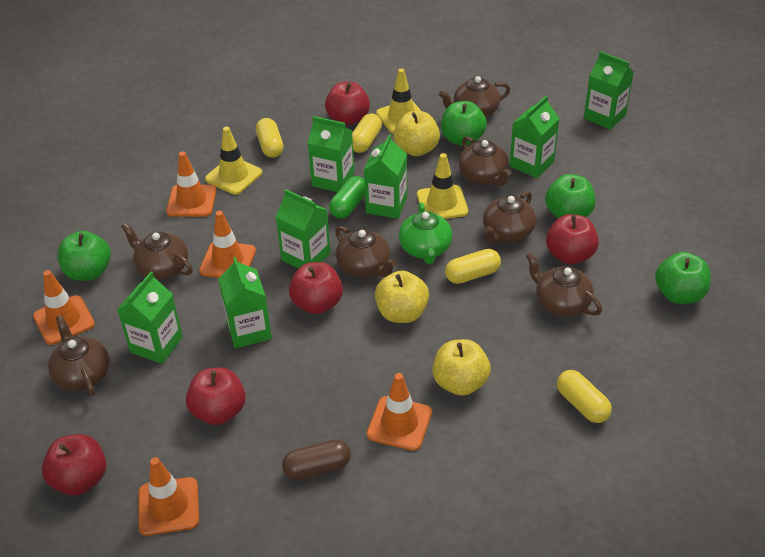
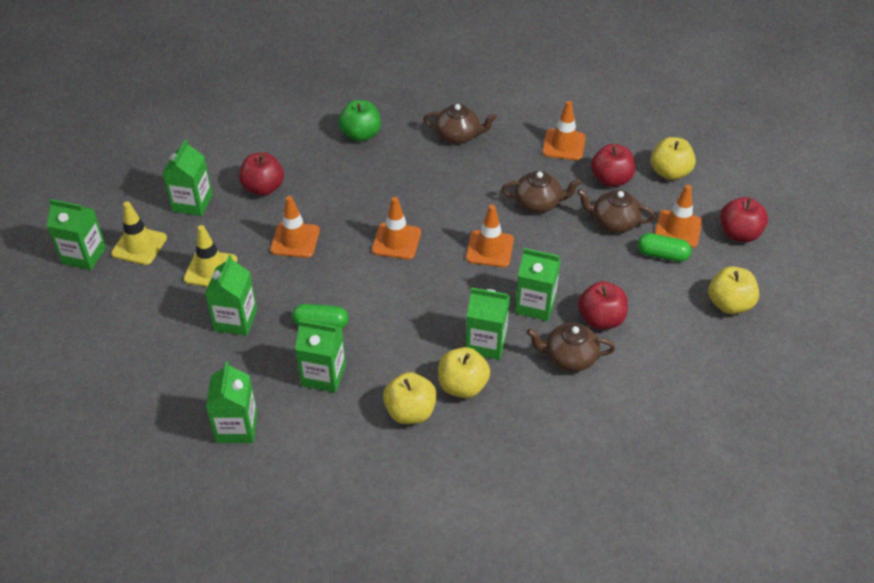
brown capsule: [282,439,351,480] = 1 -> none = 0
brown teapot: [48,315,110,396] [121,223,193,280] [335,226,396,277] [439,76,510,117] [459,136,511,186] [483,191,536,244] [526,252,602,317] = 7 -> [423,104,497,144] [501,171,582,213] [526,323,615,372] [577,189,655,233] = 4
green apple: [57,231,111,281] [441,101,487,146] [545,174,596,218] [655,252,711,304] = 4 -> [338,100,381,142] = 1
green capsule: [329,176,365,218] = 1 -> [292,304,348,329] [638,233,691,262] = 2
green teapot: [399,202,452,264] = 1 -> none = 0
red apple: [41,434,106,495] [186,367,246,425] [289,262,343,314] [325,81,370,125] [546,214,599,264] = 5 -> [239,152,284,196] [578,281,628,330] [591,144,635,187] [720,197,768,242] = 4
yellow apple: [375,271,429,323] [394,111,440,156] [432,339,491,396] = 3 -> [383,372,437,424] [438,347,490,398] [651,137,696,180] [708,266,759,314] = 4
yellow capsule: [256,118,284,158] [352,113,382,153] [445,249,501,284] [557,370,612,423] = 4 -> none = 0
yellow traffic cone: [205,127,262,195] [376,69,421,133] [417,153,468,219] = 3 -> [111,201,167,265] [184,225,238,287] = 2

